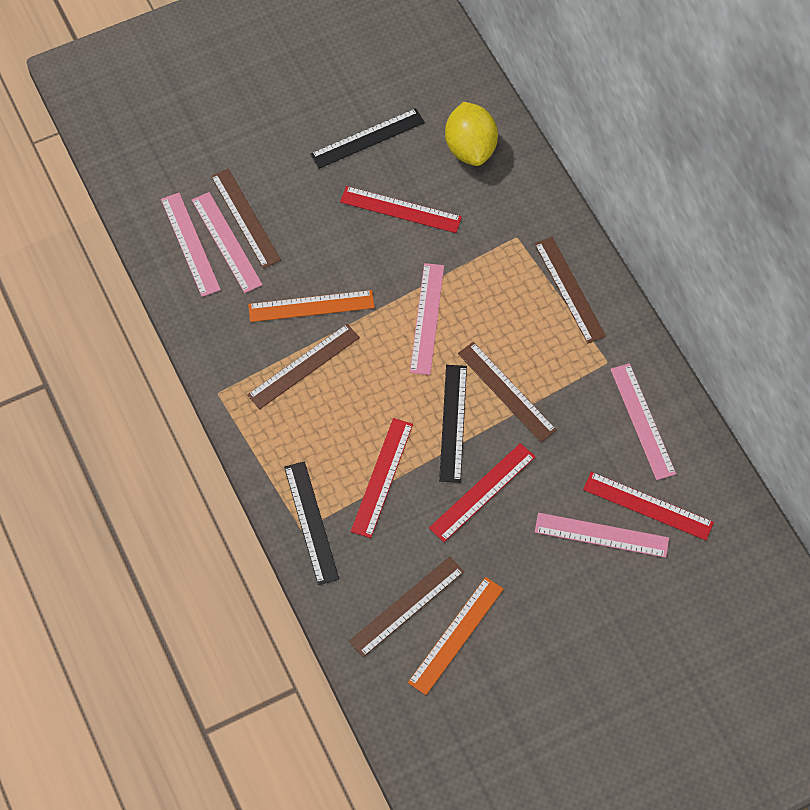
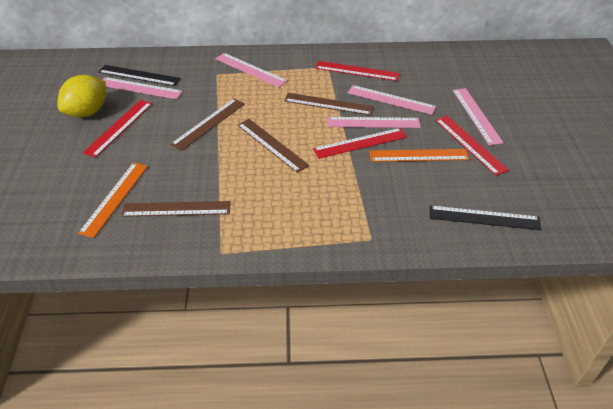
black ruler: [284,461,339,585] [310,108,425,168] [439,365,467,483] = 3 -> [98,65,181,86] [430,206,542,230] = 2
brown ruler: [211,168,281,269] [247,324,360,409] [349,556,464,657] [458,342,557,442] [535,237,606,344] = 5 -> [121,201,231,217] [170,98,245,151] [237,119,310,173] [284,93,374,115] = 4

